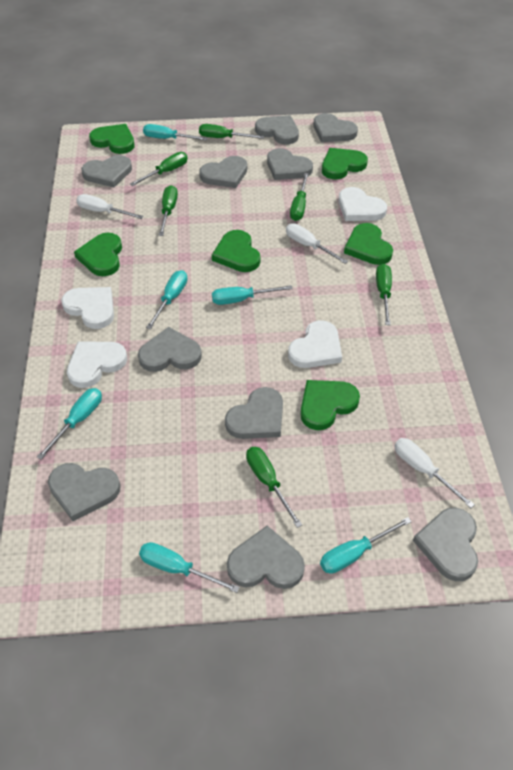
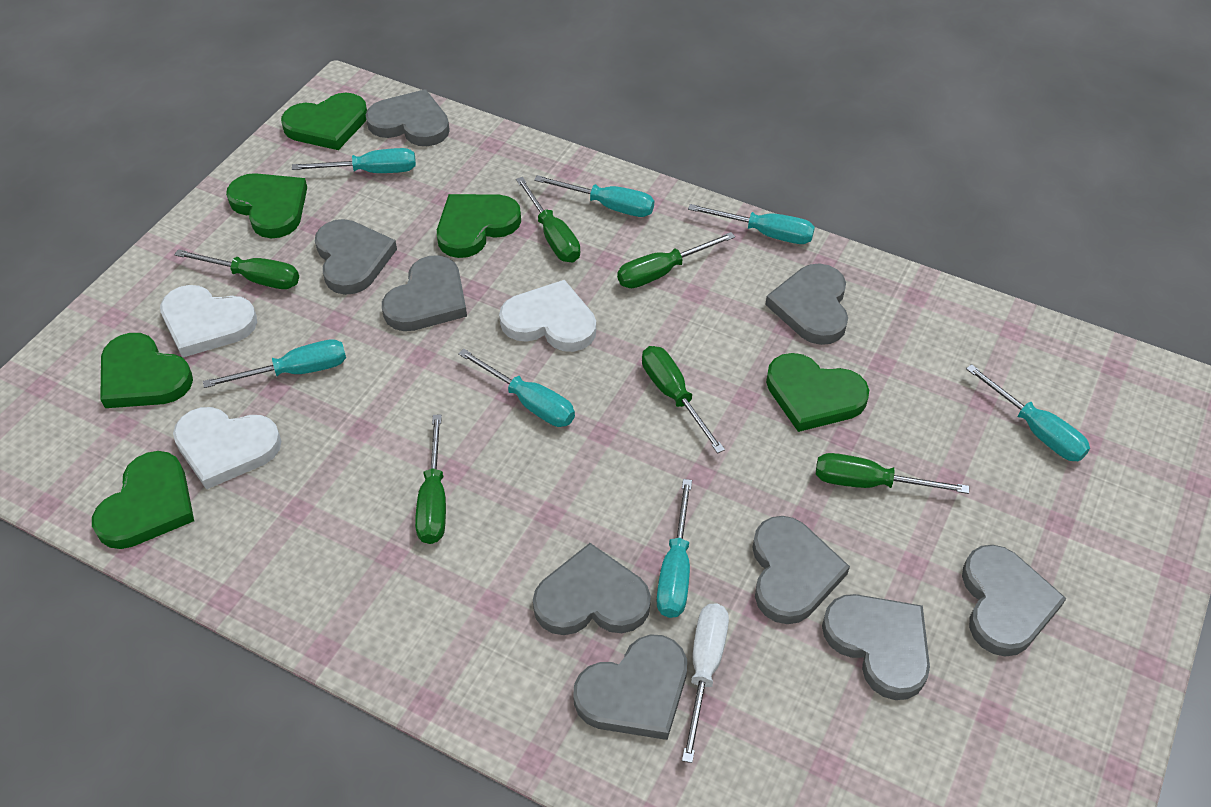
grey heart: [48,463,121,521] [81,155,132,187] [138,327,202,372] [199,156,247,188] [225,387,283,439] [227,526,305,589] [255,115,299,145] [267,148,313,180] [313,113,358,142] [413,508,478,581] = 10 -> [315,219,397,295] [366,89,450,146] [382,255,467,331] [533,543,651,635] [573,634,687,740] [752,516,850,624] [765,263,848,345] [822,594,930,700] [962,545,1066,657] = 9
turquoise screwdriver: [37,388,102,460] [139,542,240,593] [143,124,208,141] [146,270,187,329] [212,285,293,305] [320,517,412,574] = 6 -> [203,339,346,388] [292,148,416,173] [458,349,575,427] [534,175,654,217] [657,479,692,618] [688,204,815,244] [966,364,1090,461] = 7
white heart: [61,287,114,329] [67,342,127,388] [288,320,342,368] [338,187,387,221] = 4 -> [160,285,257,358] [173,407,281,490] [499,280,596,352] = 3
white screwdriver: [76,194,144,219] [286,223,348,264] [394,438,475,508] = 3 -> [682,603,729,763] = 1

